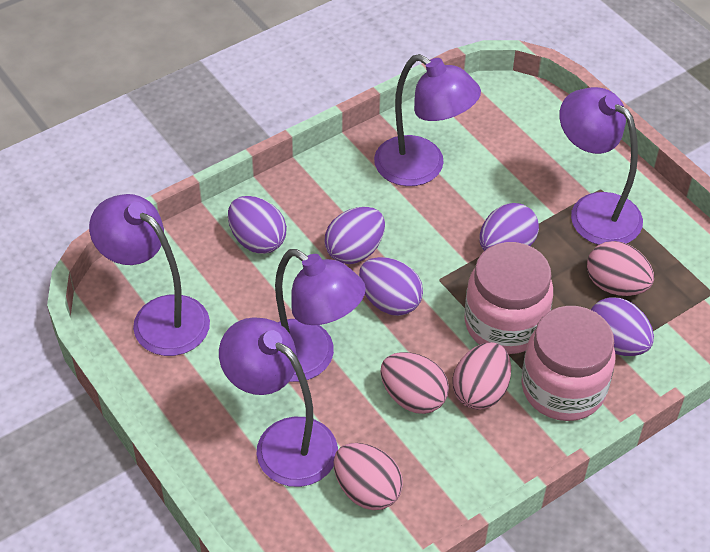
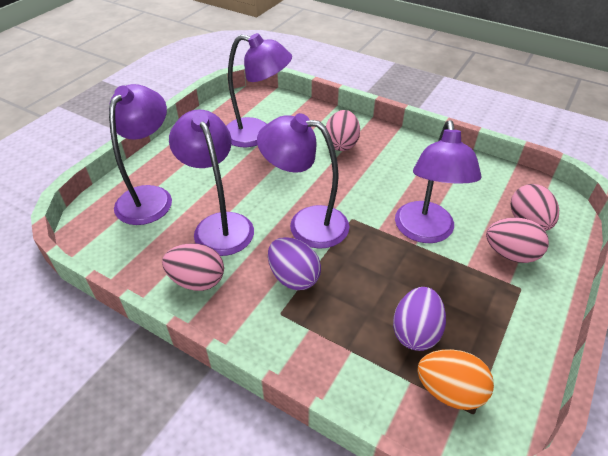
orange egg: none = 0 -> [417,349,494,410] = 1
pink jar: [464,242,553,354] [521,306,615,421] = 2 -> none = 0
purple egg: [228,196,287,254] [325,207,385,264] [359,257,423,316] [480,203,539,251] [591,297,654,356] = 5 -> [268,237,321,290] [393,287,446,351] = 2

